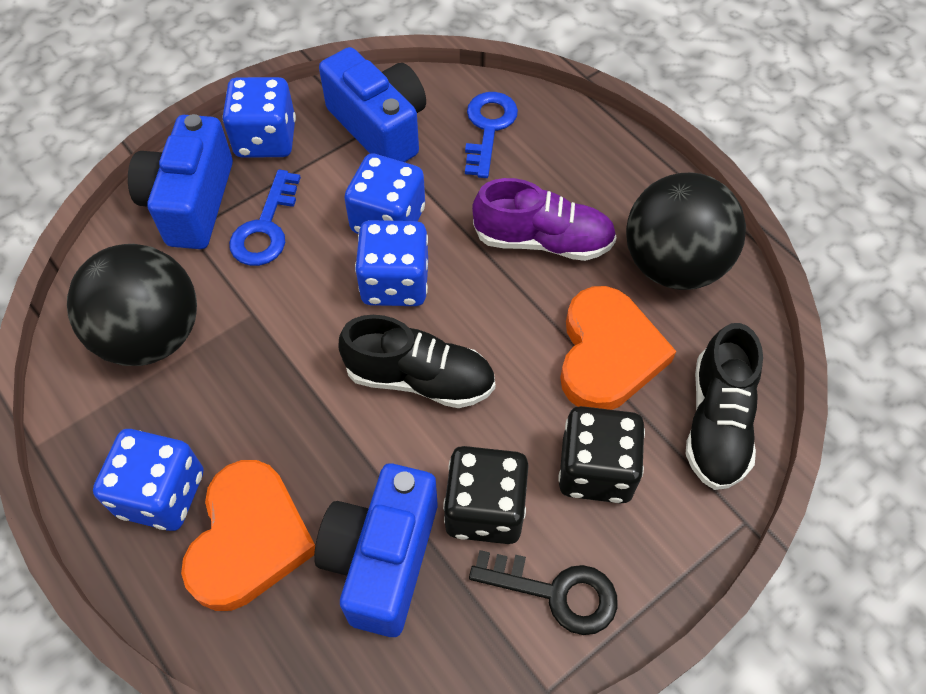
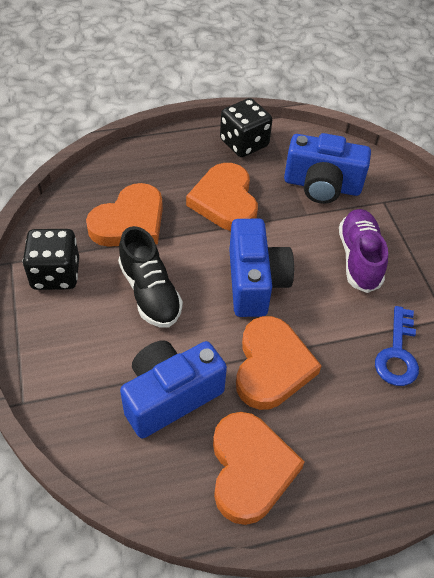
black ball: [67,244,197,366] [626,172,746,290] = 2 -> none = 0
black key: [469,550,618,635] = 1 -> none = 0
black shoe: [338,315,496,408] [685,323,763,490] = 2 -> [118,226,183,328] = 1
blue dice: [93,429,203,531] [222,77,296,158] [344,153,425,234] [355,220,428,306] = 4 -> none = 0
blue key: [229,169,301,266] [465,92,518,178] = 2 -> [375,306,419,386] = 1
orange heart: [181,460,315,611] [560,286,676,410] = 2 -> [86,183,163,247] [186,163,258,231] [213,412,304,525] [236,316,322,410] = 4

